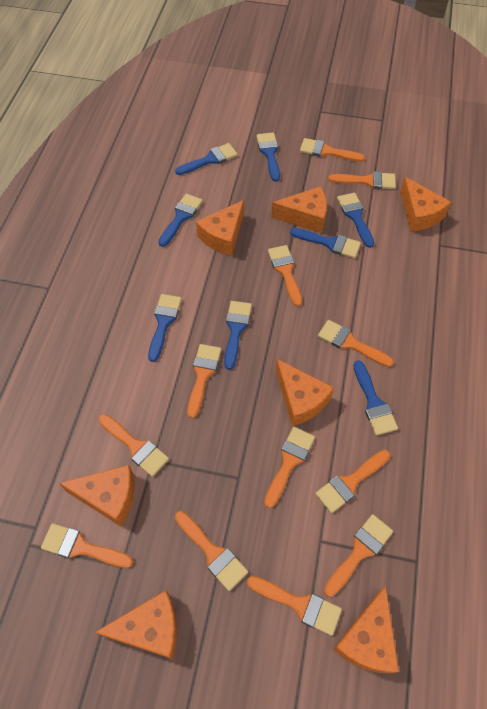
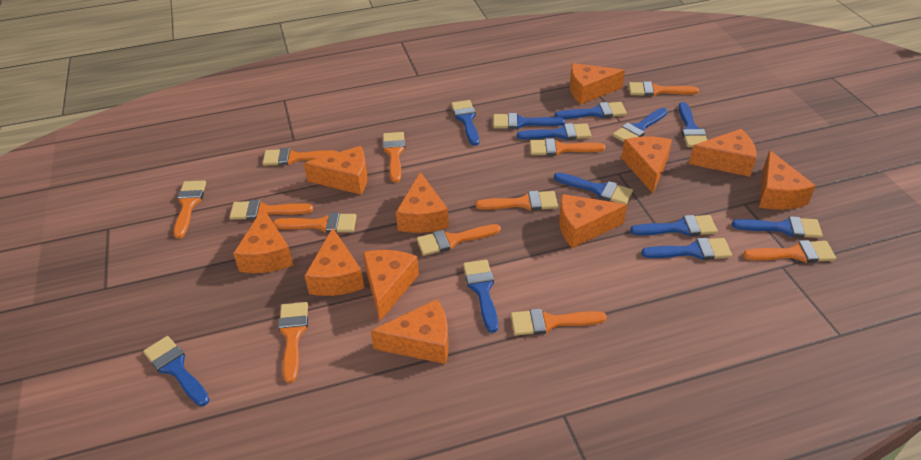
blue brush: [148,294,182,362] [158,194,203,247] [175,143,238,175] [224,301,252,370] [257,133,280,182] [290,228,361,258] [337,193,374,248] [353,360,398,436] = 8 -> [143,336,210,406] [451,100,479,146] [463,260,498,333] [493,113,565,129] [517,123,591,140] [554,172,633,204] [555,102,627,119] [612,108,667,142] [630,215,718,236] [641,238,732,260] [678,102,707,147] [732,216,823,238] = 12
orange cheese: [59,465,135,526] [95,590,177,659] [196,200,244,256] [271,186,327,233] [276,359,334,426] [333,586,399,673] [400,177,451,232] = 7 -> [233,208,293,273] [304,146,367,195] [304,228,364,296] [363,250,419,321] [371,299,448,364] [396,172,449,233] [559,194,627,248] [570,63,625,104] [621,136,672,193] [689,129,756,177] [759,150,816,210] = 11

